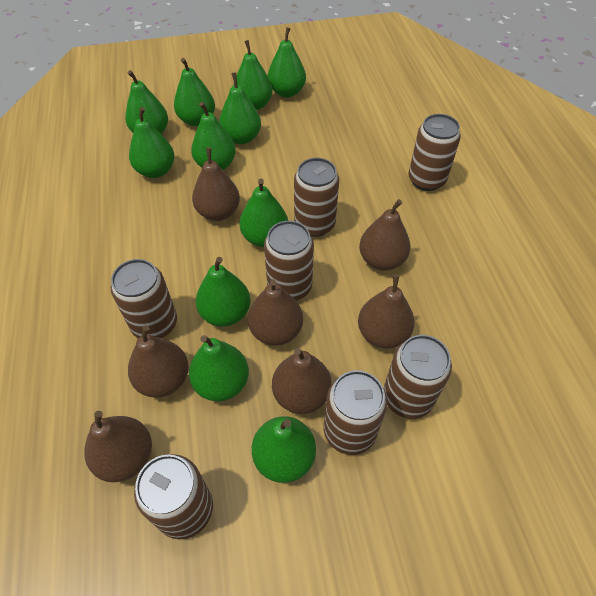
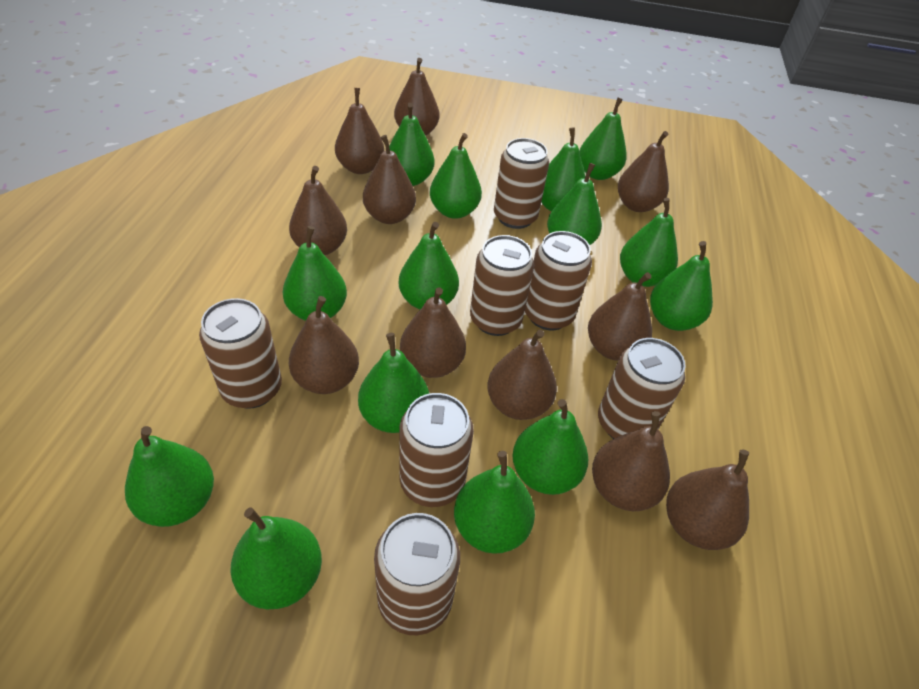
brown pear: [84,411,152,482] [128,326,189,398] [192,147,240,221] [248,279,303,346] [272,348,332,414] [358,274,415,348] [359,199,411,271] = 7 -> [289,166,347,255] [289,296,359,394] [335,88,384,174] [363,135,416,224] [394,58,439,136] [400,287,466,378] [487,330,557,420] [588,272,652,361] [592,411,670,511] [618,131,669,212] [666,449,749,550] = 11
green pear: [125,70,168,134] [129,107,174,178] [174,58,215,126] [189,335,249,401] [191,102,236,170] [196,257,251,327] [219,72,261,144] [233,40,273,110] [239,179,288,247] [252,416,316,483] [267,27,306,97] = 11 -> [125,426,214,527] [230,507,322,609] [283,226,347,321] [358,333,429,433] [389,103,435,186] [399,222,459,309] [430,133,482,219] [454,451,535,554] [512,399,588,495] [541,127,585,212] [547,163,602,245] [579,98,627,180] [620,198,678,287] [650,241,713,331] = 14

